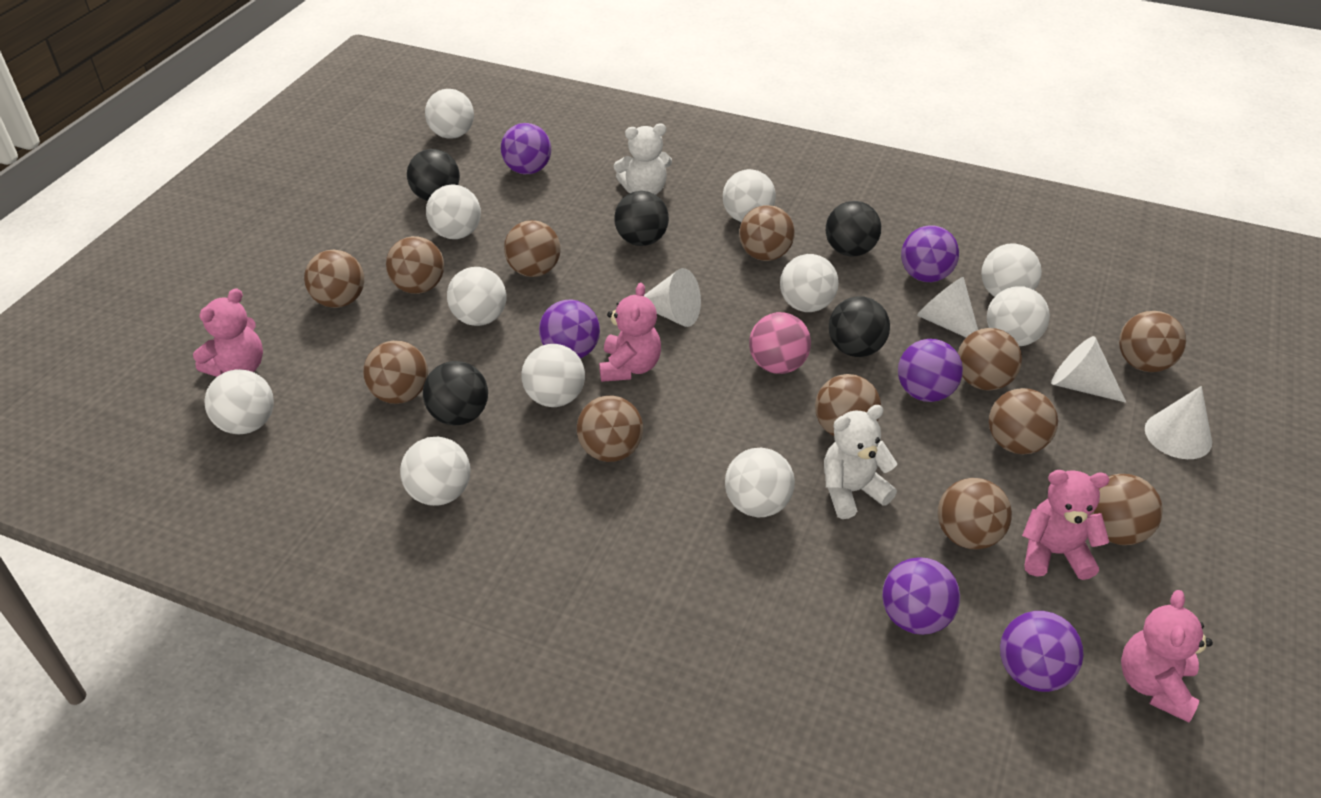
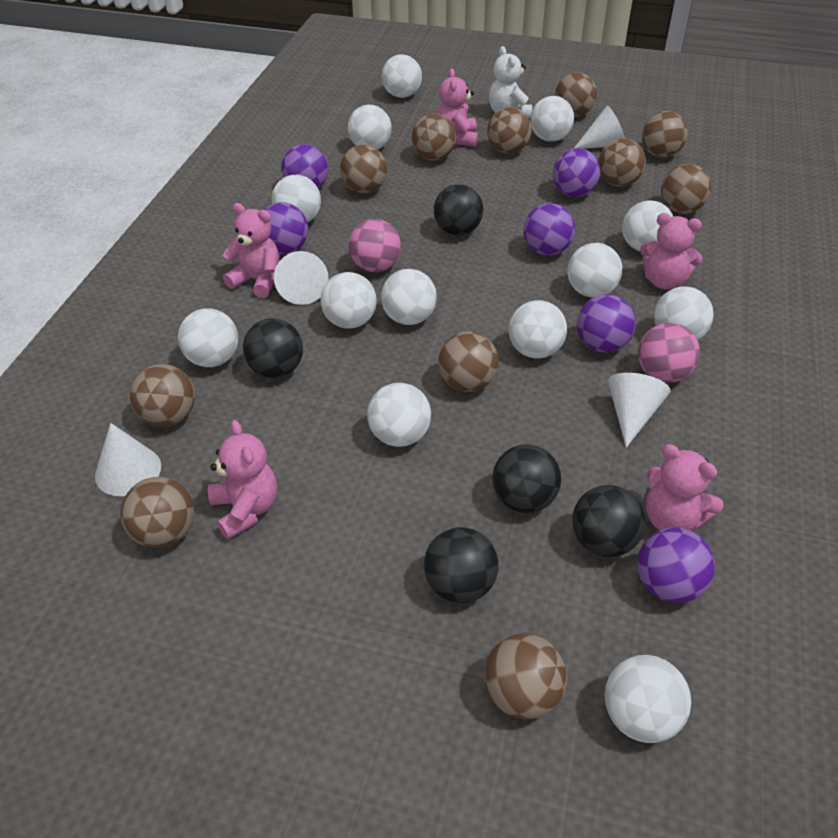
brown ball: [304,250,364,308] [363,341,428,404] [386,236,444,294] [504,220,561,277] [577,396,643,462] [739,205,795,261] [815,374,881,436] [938,478,1012,550] [958,328,1022,391] [989,388,1058,454] [1090,474,1163,545] [1119,311,1186,372] = 12 -> [120,477,194,548] [130,364,195,427] [340,144,387,193] [412,114,456,161] [438,331,499,392] [484,633,567,719] [487,107,532,154] [555,72,597,117] [598,138,646,187] [642,111,688,158] [661,164,711,214] = 11
pink ball: [749,312,811,374] = 1 -> [349,219,401,272] [638,323,700,383] = 2
pink teddy bear: [193,288,263,377] [599,283,661,382] [1022,470,1110,580] [1121,590,1213,722] = 4 -> [208,420,277,540] [222,203,279,298] [436,68,478,146] [640,213,702,289] [646,444,724,531] = 5
white ball: [204,369,274,435] [400,437,471,506] [425,89,474,139] [426,185,481,239] [447,267,506,326] [521,344,585,407] [723,169,776,222] [725,448,795,517] [780,254,839,312] [981,244,1042,297] [987,286,1050,346] = 11 -> [178,308,238,367] [271,175,321,223] [320,272,377,329] [348,105,392,149] [367,383,431,447] [381,269,437,325] [382,54,422,98] [509,300,567,358] [530,96,574,142] [567,243,622,297] [604,655,691,743] [622,200,673,251] [654,286,714,340] = 13
white teddy bear: [614,124,672,195] [824,405,897,519] = 2 -> [489,46,532,118] = 1

